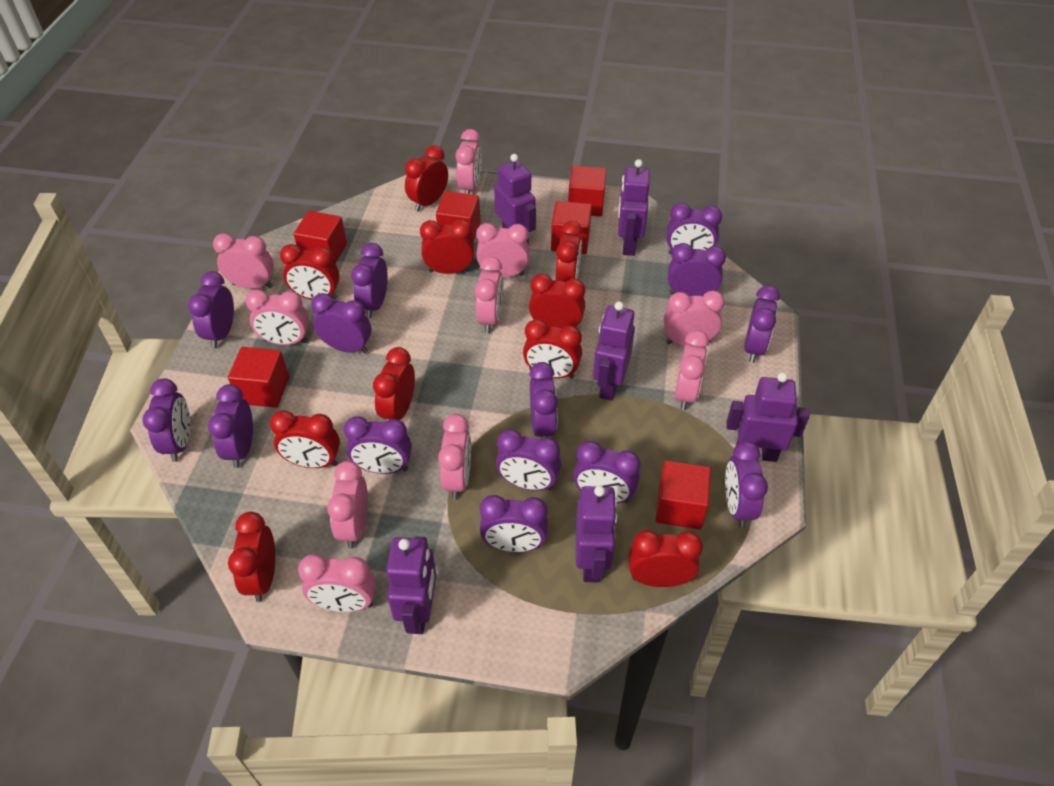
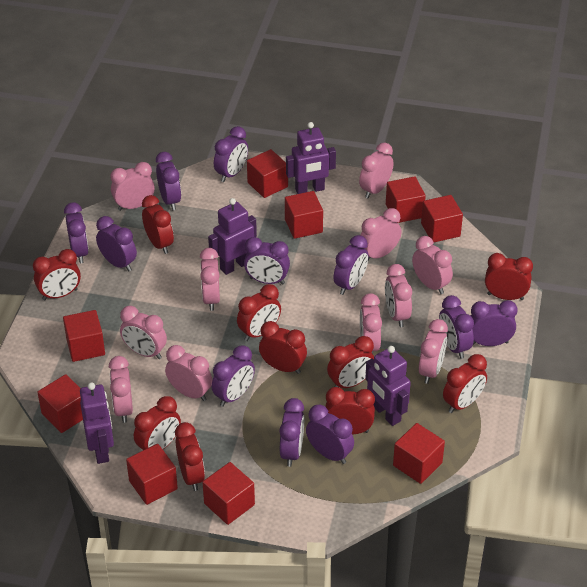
pink clock: [213,233,274,289] [245,289,309,345] [298,554,376,612] [327,461,368,549] [438,414,471,499] [455,129,482,194] [475,257,503,333] [476,223,529,277] [664,291,725,346] [675,330,709,410] = 10 -> [109,356,133,423] [110,162,155,211] [120,306,167,359] [165,345,212,401] [200,248,220,311] [359,142,394,199] [360,208,401,260] [360,293,382,354] [385,264,412,327] [412,236,453,294] [419,319,448,384] = 11
purple clock: [142,378,190,462] [188,271,234,348] [208,384,253,468] [311,293,371,353] [344,416,412,474] [351,243,388,318] [480,495,548,552] [496,429,561,491] [529,362,558,438] [573,441,641,504] [666,203,722,254] [668,243,726,296] [725,441,768,528] [744,285,780,363] = 14 -> [64,202,89,263] [96,216,137,271] [156,152,181,210] [212,345,255,407] [214,126,248,182] [244,237,290,284] [279,398,304,467] [306,405,354,464] [334,235,368,295] [439,295,474,359] [471,300,518,346] = 11
purple robot: [386,536,436,634] [494,154,536,245] [576,486,617,583] [593,301,635,401] [618,159,650,256] [726,372,810,462] = 6 -> [80,382,114,464] [208,198,257,275] [286,122,336,194] [365,346,411,426] = 4
red cube: [228,347,289,408] [294,211,347,264] [436,191,481,242] [551,201,592,254] [568,166,606,217] [655,461,711,530] = 6 -> [37,374,83,433] [63,310,105,362] [126,444,178,505] [203,462,255,525] [247,149,288,198] [285,191,323,239] [386,176,426,223] [393,423,445,484] [421,195,463,242] = 9

